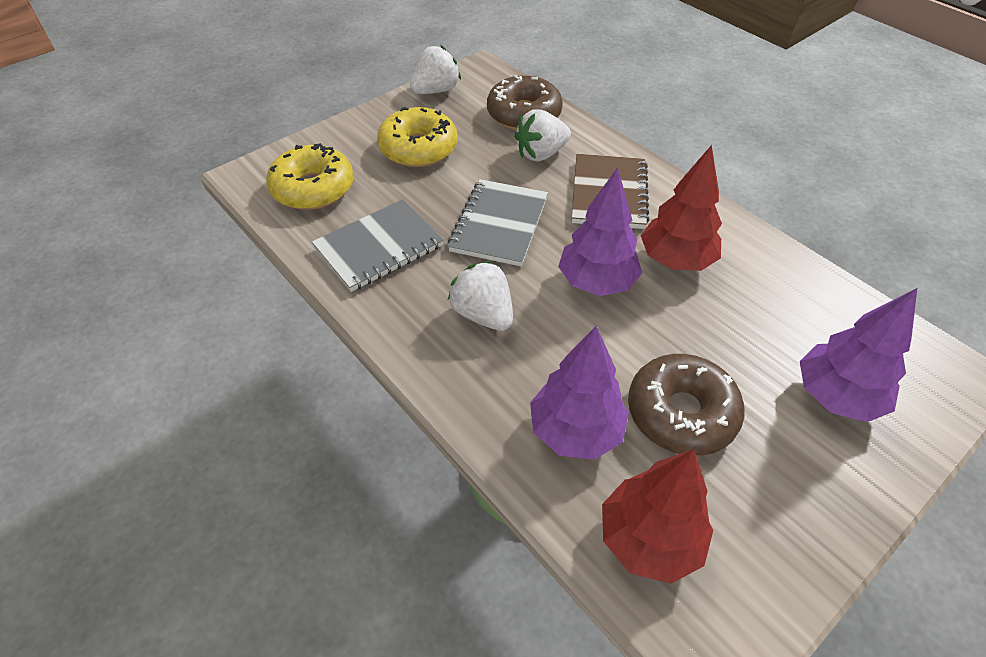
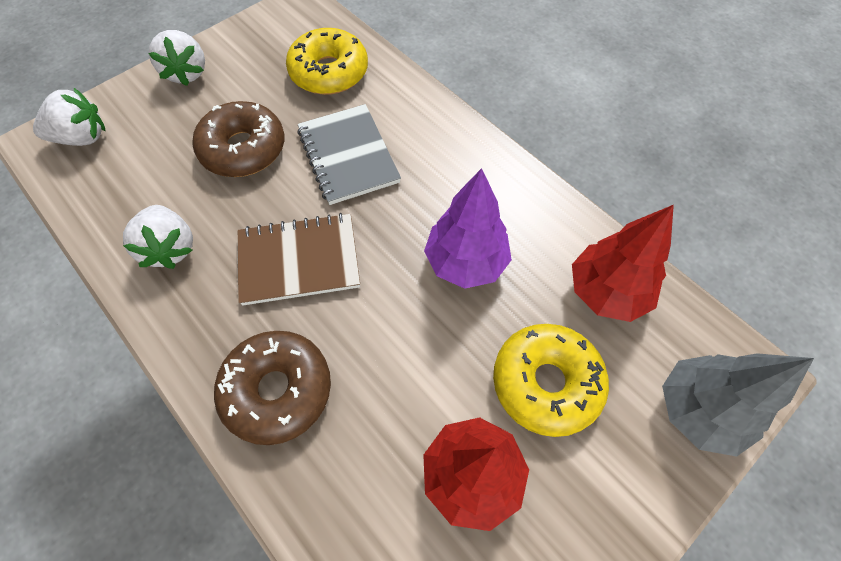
grey notebook: [312,199,444,292] [448,179,548,266] = 2 -> [298,104,401,205] = 1
grey tree: none = 0 -> [662,353,814,457] = 1
purple tree: [530,326,629,460] [558,168,642,296] [800,288,917,422] = 3 -> [424,168,512,289] = 1

